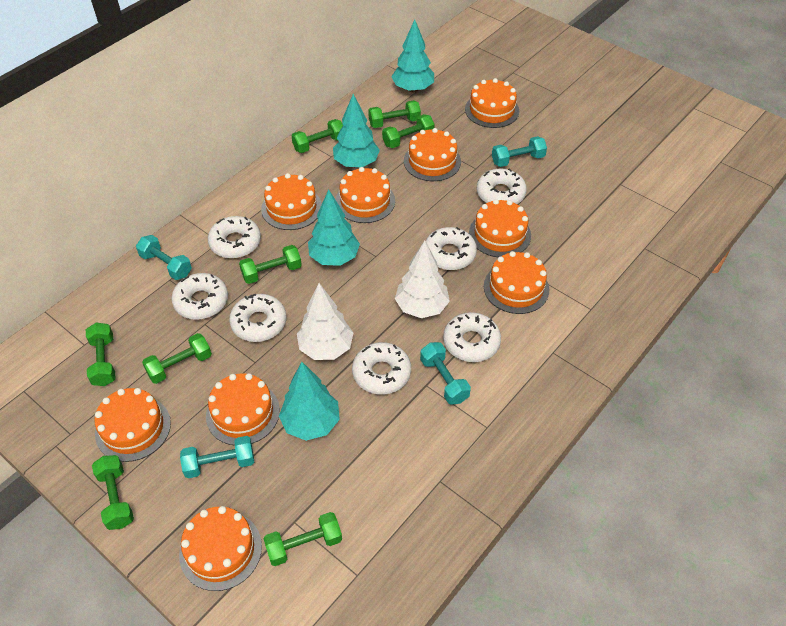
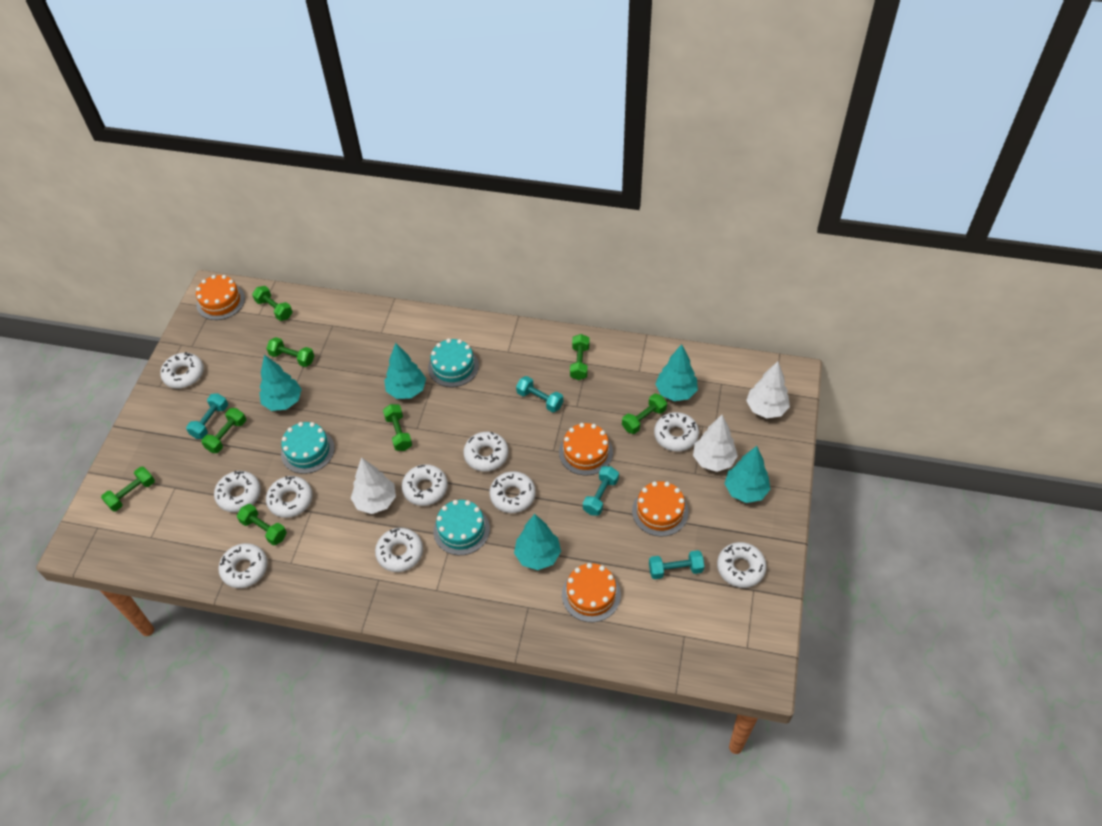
orange cake: [94,388,171,462] [179,506,262,591] [206,373,280,446] [261,173,322,230] [335,167,395,223] [404,128,461,181] [465,78,519,128] [469,199,531,257] [484,251,549,314] = 9 -> [196,275,245,320] [559,423,613,475] [562,563,621,622] [632,481,688,537] = 4
turquoise cake: none = 0 -> [281,422,335,474] [428,339,479,387] [433,500,490,555] = 3
turquoise tree: [279,362,340,441] [308,190,360,266] [333,94,380,168] [391,19,434,92] = 4 -> [259,355,302,411] [384,343,426,399] [514,514,561,570] [655,344,698,401] [725,446,770,503] = 5
white donut: [172,273,228,320] [208,216,261,258] [229,294,286,342] [352,342,411,395] [426,227,477,270] [443,312,501,362] [477,169,527,204] = 7 -> [160,352,204,389] [214,471,261,512] [218,543,268,588] [266,476,312,518] [375,528,423,572] [402,464,448,506] [463,432,508,472] [489,471,536,513] [654,412,699,451] [717,542,767,588] = 10
white tree: [297,283,353,360] [395,241,450,318] = 2 -> [351,457,396,514] [693,415,738,472] [746,361,790,418] = 3

